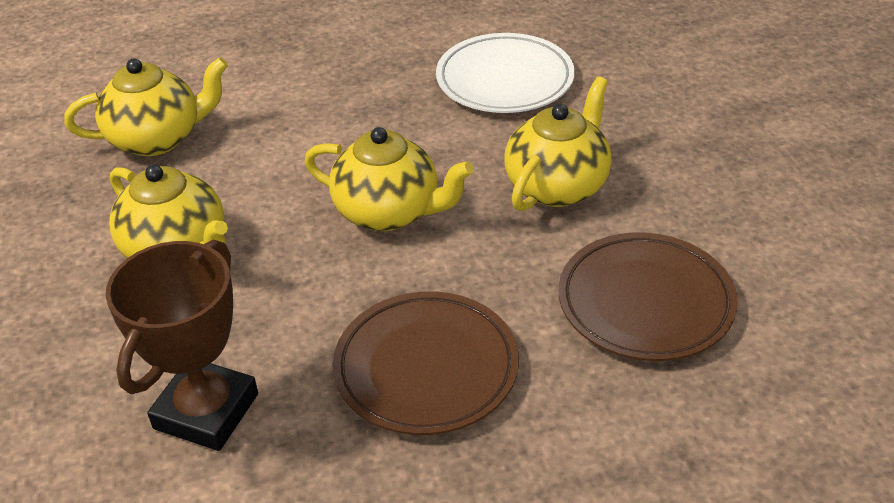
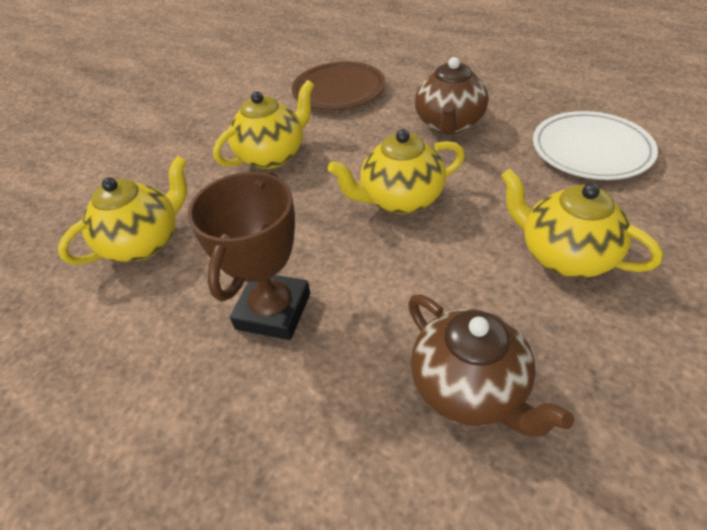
brown plate: [333,291,519,435] [558,232,737,361] = 2 -> [292,62,385,110] = 1
brown teapot: none = 0 -> [408,295,574,437] [415,57,488,135] = 2

